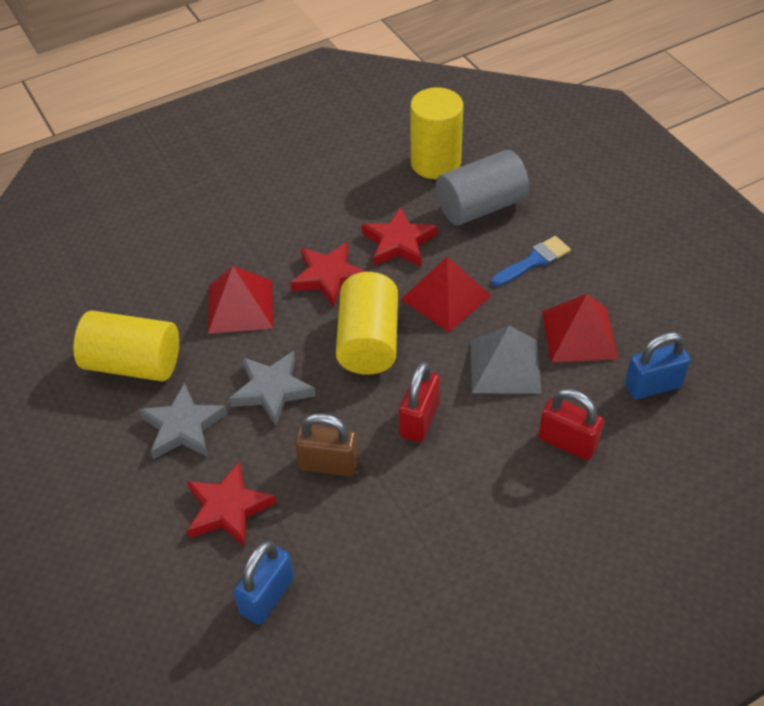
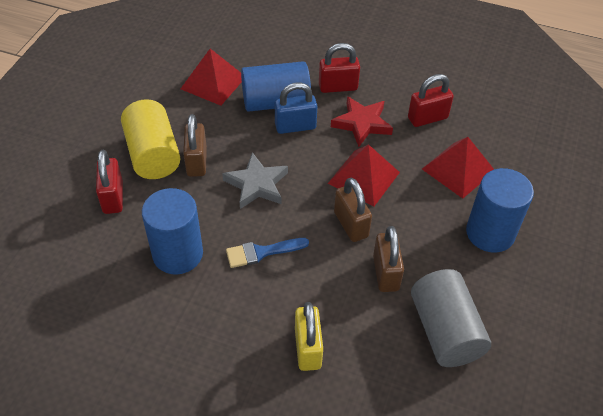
blue cylinder: none = 0 -> [142,188,203,275] [241,61,311,112] [466,168,534,253] = 3
blue padlock: [233,541,294,625] [625,332,691,399] = 2 -> [275,82,317,134] = 1
brown padlock: [295,413,358,476] = 1 -> [183,114,207,177] [334,178,372,242] [373,226,404,292] = 3
grey pyramid: [470,326,542,394] = 1 -> none = 0
grey star: [139,383,227,459] [229,351,316,426] = 2 -> [222,152,288,209] = 1
red padlock: [399,362,440,442] [538,389,604,460] = 2 -> [96,150,123,214] [319,43,360,93] [408,74,454,127] = 3
red star: [187,461,276,547] [290,242,367,307] [362,206,437,266] = 3 -> [331,96,393,147] = 1
yellow cylinder: [73,310,179,381] [336,272,398,375] [410,87,463,179] = 3 -> [121,99,181,179] = 1
yellow padlock: none = 0 -> [295,302,323,371] = 1

